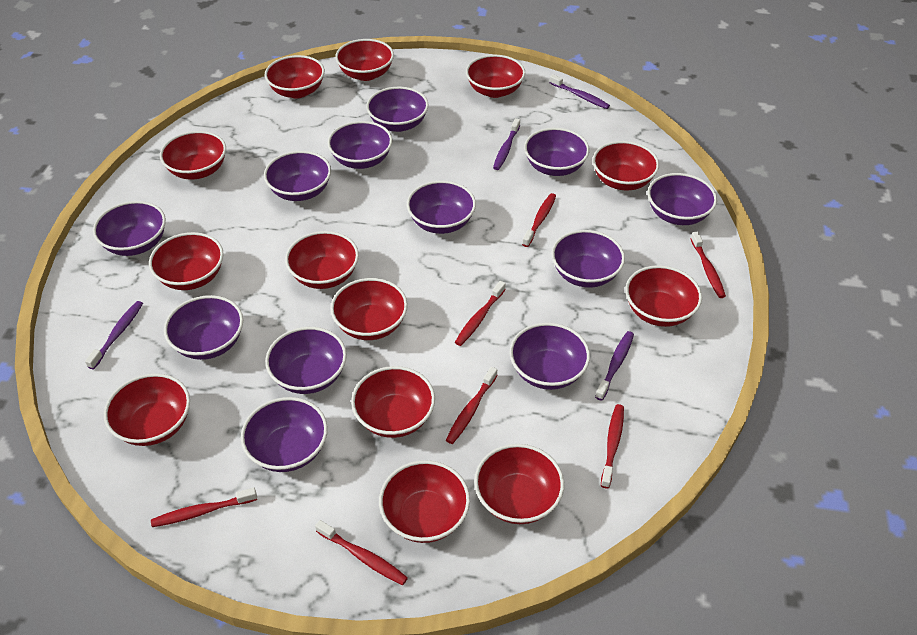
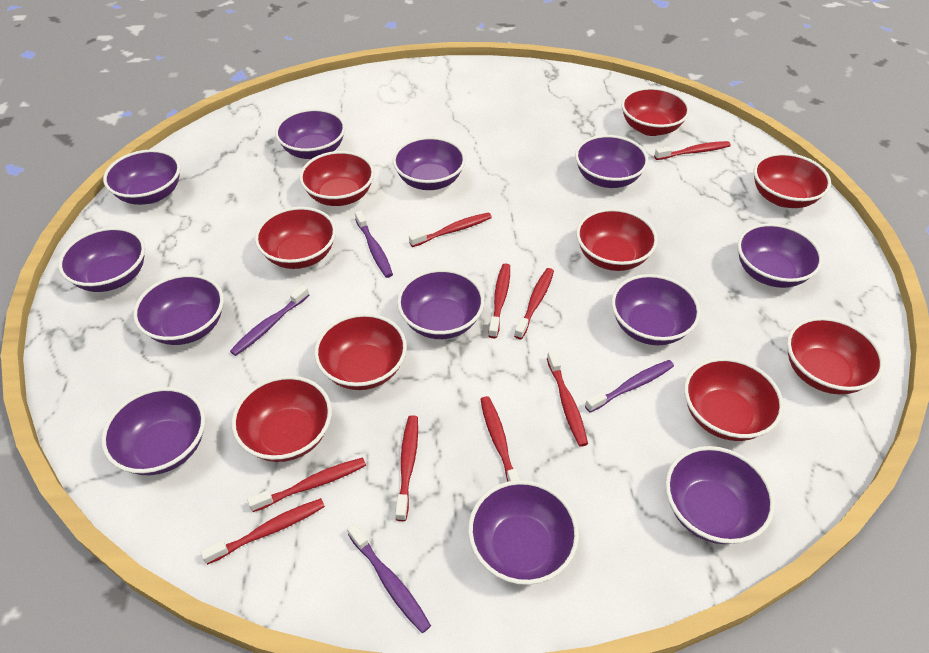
red bowl: [104,373,190,446] [149,232,224,290] [160,131,226,179] [265,55,325,98] [285,231,359,289] [330,278,408,340] [335,39,394,81] [351,366,435,438] [379,460,470,543] [466,55,525,98] [474,444,564,524] [592,141,659,190] [625,265,702,327] = 13 -> [232,376,332,462] [255,207,336,269] [300,151,375,206] [314,313,407,390] [576,208,658,271] [621,87,690,136] [684,358,784,441] [754,153,831,208] [787,317,884,394] = 9
red toothbrush: [151,488,257,527] [315,520,408,585] [446,367,497,444] [455,281,506,346] [522,193,556,247] [601,404,624,488] [690,232,726,298] = 7 -> [200,498,325,565] [247,458,366,512] [395,415,418,521] [409,212,492,247] [480,396,520,482] [488,264,510,338] [514,268,554,339] [547,350,588,447] [654,141,731,160] = 9

